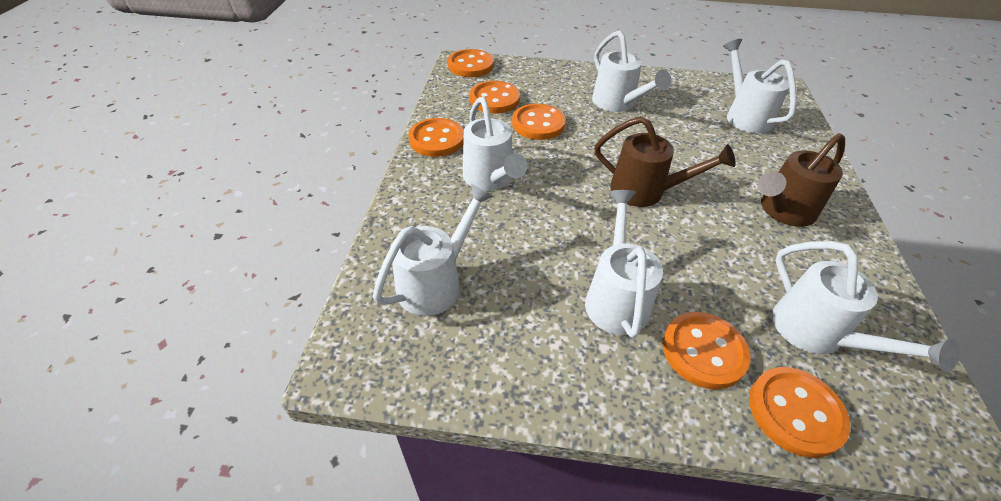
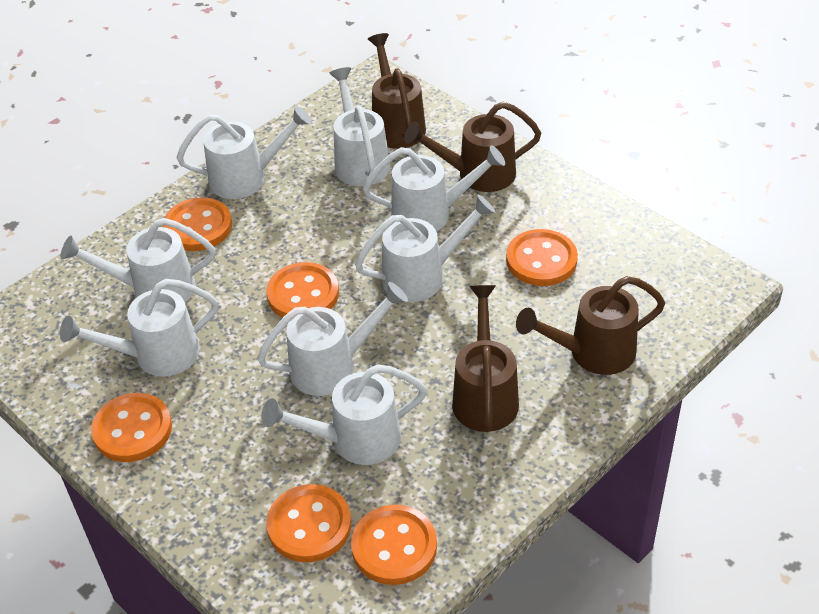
brown watering can: [594,116,736,207] [758,133,845,227] = 2 -> [368,33,426,149] [404,102,541,192] [452,285,519,432] [516,276,665,375] = 4
white watering can: [373,183,494,316] [463,97,527,191] [585,190,663,338] [592,31,671,112] [723,39,797,133] [772,241,960,372] = 6 -> [60,279,219,377] [61,218,216,302] [177,106,312,199] [257,282,408,396] [261,364,427,465] [329,67,390,186] [355,195,495,302] [363,145,505,231] = 8

